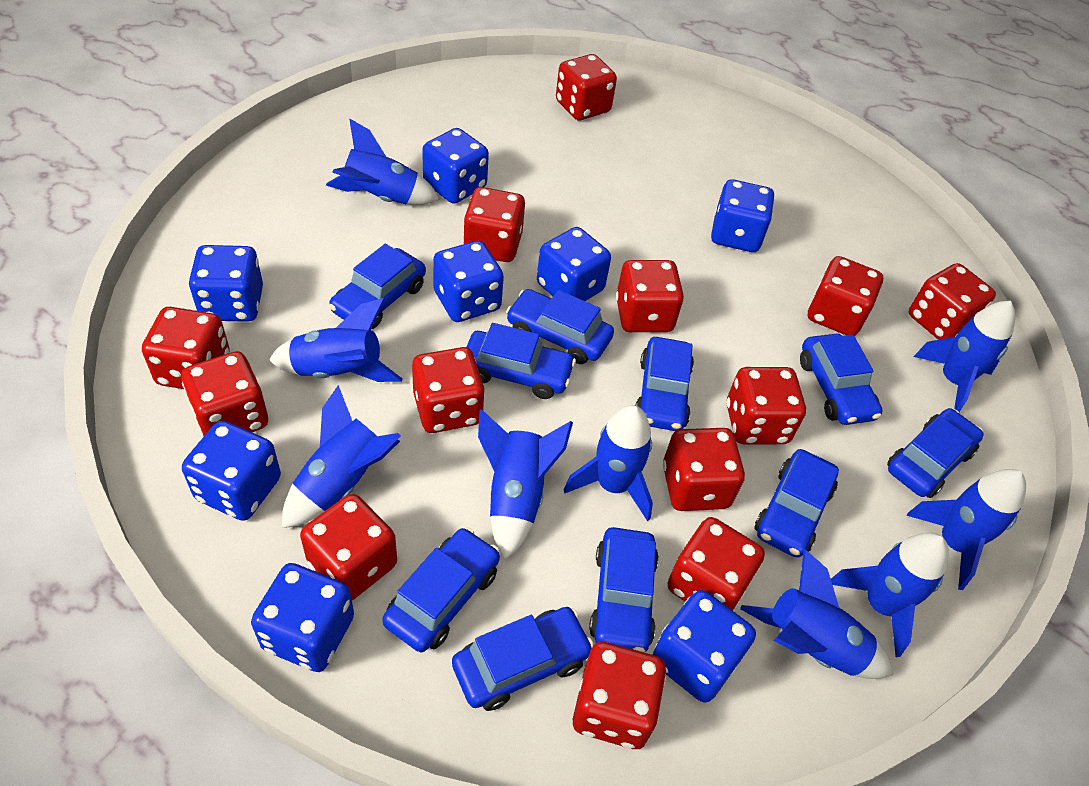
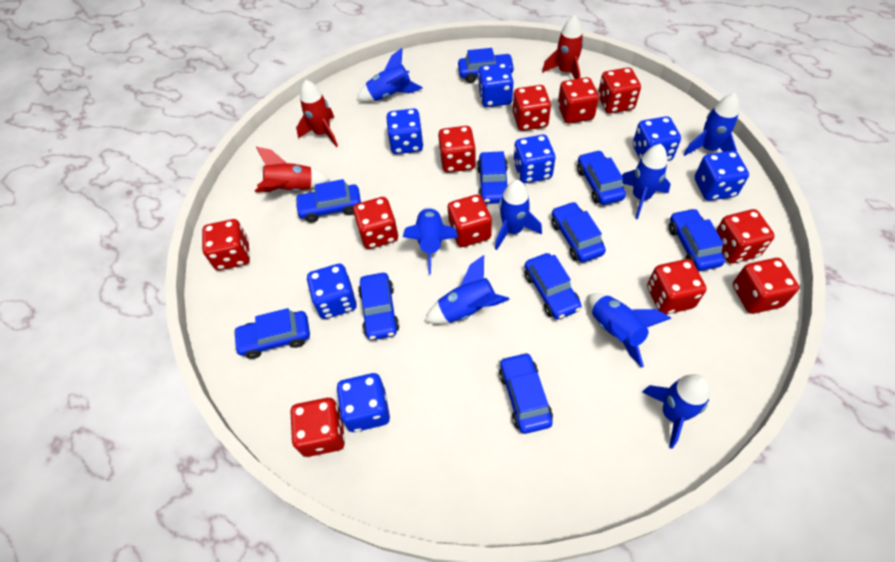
blue dice: [182,421,281,521] [189,245,263,322] [251,563,354,672] [422,128,489,204] [433,241,504,322] [537,227,611,301] [652,590,756,703] [711,179,774,252] = 8 -> [307,264,357,319] [337,373,390,432] [386,108,423,154] [478,63,514,107] [513,134,555,183] [633,116,681,161] [695,151,749,201] = 7
blue rocket: [269,298,402,382] [282,385,401,528] [326,119,439,205] [478,409,573,560] [564,405,653,521] [740,549,893,679] [831,533,949,657] [906,469,1026,590] [913,301,1015,412] = 9 -> [356,48,423,102] [403,207,458,274] [425,255,510,324] [495,180,542,250] [588,293,672,367] [622,144,671,219] [642,374,710,449] [683,93,739,156] = 8
red dice: [142,307,230,389] [182,351,268,437] [300,494,397,600] [412,347,485,433] [463,187,525,262] [556,54,617,120] [573,642,666,749] [616,260,684,332] [663,428,745,511] [668,517,765,611] [726,367,806,445] [807,256,883,336] [909,263,996,340] = 13 -> [202,219,250,270] [291,398,345,457] [353,197,398,249] [438,126,476,173] [448,194,492,247] [513,85,551,131] [558,77,599,123] [598,67,641,114] [647,259,707,315] [716,209,775,264] [733,258,799,314] = 11
red rocket: none = 0 -> [255,147,330,192] [296,80,338,147] [542,15,584,79] = 3

